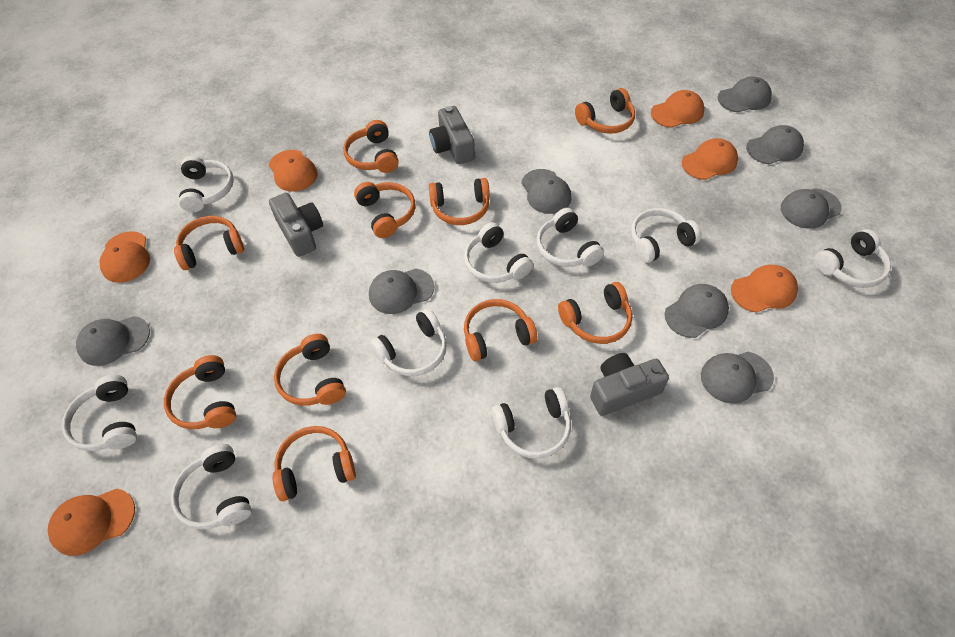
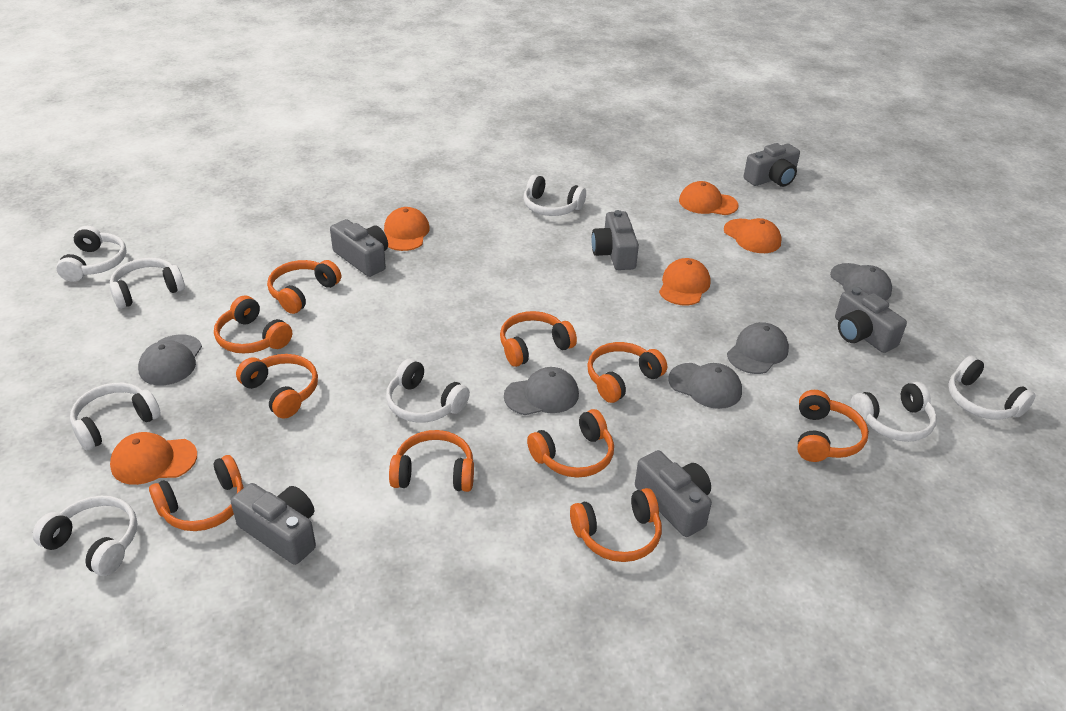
grey camera: [269,193,323,257] [429,106,475,164] [590,353,669,416] = 3 -> [231,483,316,565] [330,219,388,277] [592,210,639,270] [635,450,712,537] [744,143,800,187] [835,287,907,353] = 6
grey cap: [76,316,150,366] [369,268,434,314] [521,169,571,214] [665,284,729,338] [701,352,774,404] [718,77,772,112] [746,125,804,164] [781,188,842,229] = 8 -> [138,335,202,385] [504,367,579,415] [669,363,742,409] [727,322,789,374] [830,263,892,301] = 5
orange cap: [48,489,135,556] [100,231,150,283] [269,150,318,192] [651,90,704,128] [682,138,738,180] [731,265,798,313] = 6 -> [110,432,197,485] [384,207,430,251] [659,258,711,305] [679,181,738,215] [724,218,782,253] = 5
white headphones: [62,375,137,451] [171,444,252,530] [179,156,234,212] [370,309,447,376] [464,222,533,283] [491,387,571,459] [536,208,604,267] [631,208,701,263] [814,229,891,288] = 9 -> [33,496,137,576] [56,226,127,282] [70,383,161,450] [109,258,185,309] [386,359,470,423] [523,175,586,216] [850,382,937,442] [948,356,1036,420] = 8

